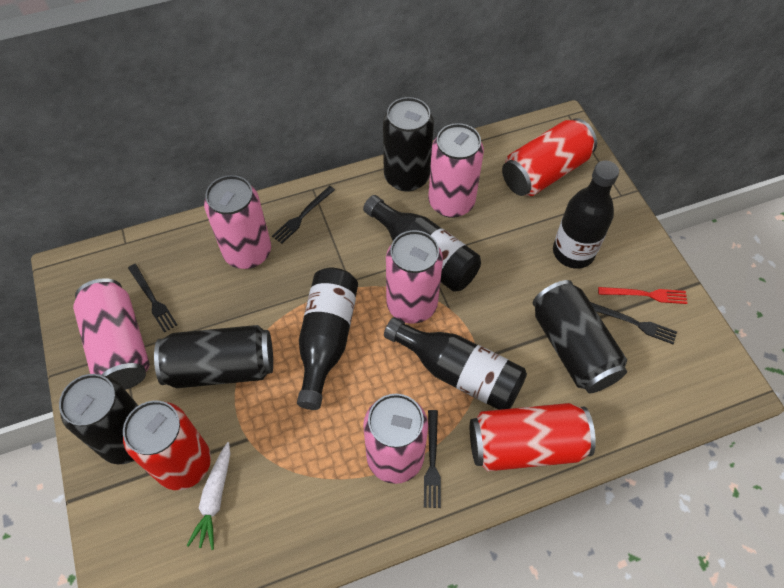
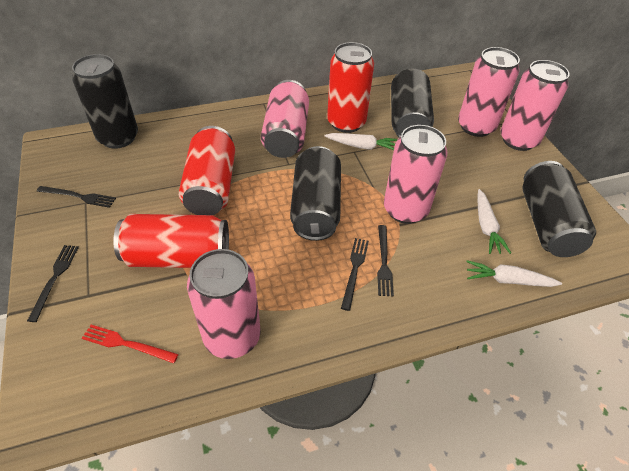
black bottle: [297,268,358,410] [363,195,481,292] [384,317,527,410] [553,160,619,269] = 4 -> none = 0
white carrot: [187,442,230,550] = 1 -> [324,133,398,150] [466,260,562,287] [478,189,511,254] = 3

